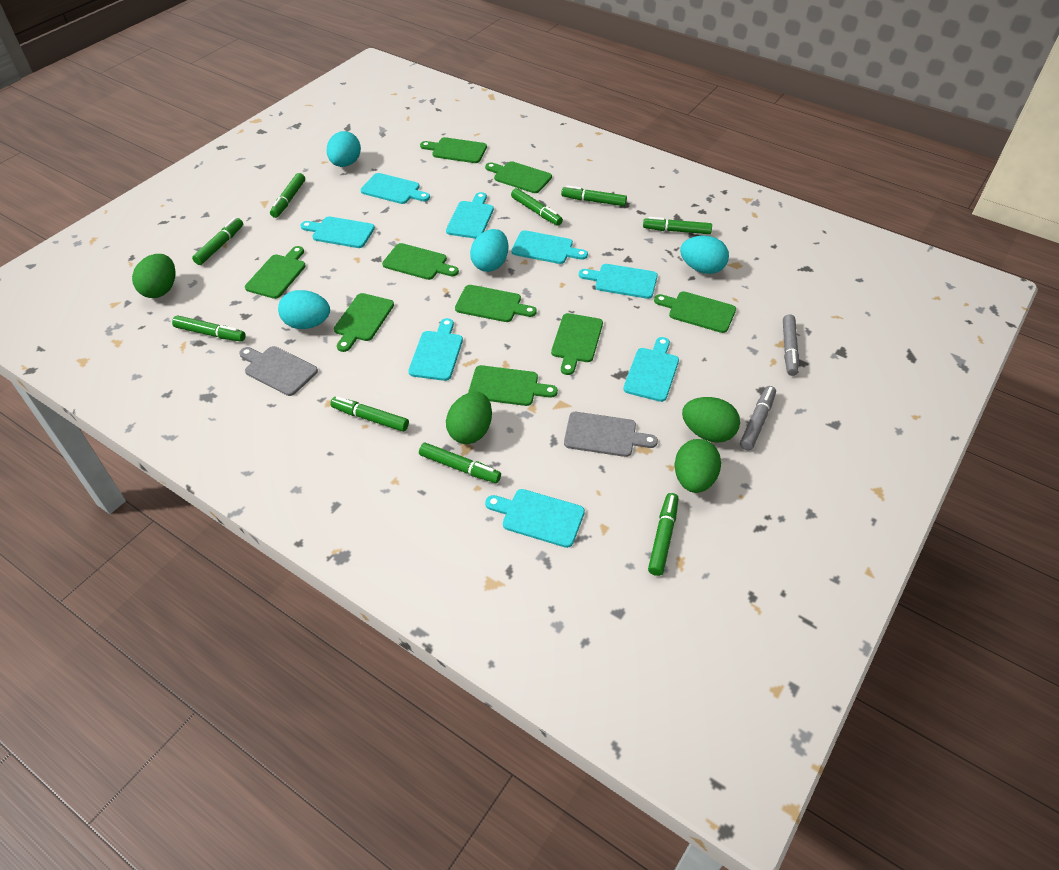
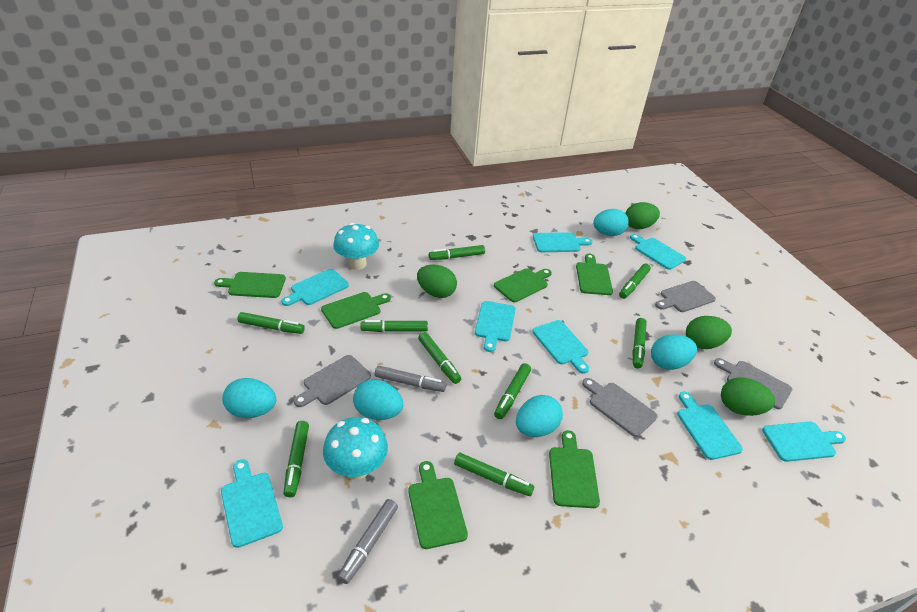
green cutting board: [245,246,306,299] [334,293,394,352] [382,243,459,280] [420,137,487,163] [455,285,537,322] [468,365,558,406] [485,161,552,193] [551,313,603,375] [654,291,736,333] = 9 -> [214,272,286,298] [321,292,391,329] [408,461,468,549] [494,268,552,302] [549,430,600,508] [576,254,613,295] = 6
grey cutting board: [239,346,318,396] [564,412,658,457] = 2 -> [294,355,371,407] [582,378,658,437] [655,281,716,312] [714,358,792,409] = 4
turquoise egg: [278,290,330,329] [327,131,361,167] [470,229,508,272] [680,236,729,274] = 4 -> [223,378,276,418] [353,379,403,420] [516,395,563,437] [593,209,629,236] [651,334,697,370] = 5
turquoise mushroom: none = 0 -> [323,417,388,480] [333,223,379,270] = 2

